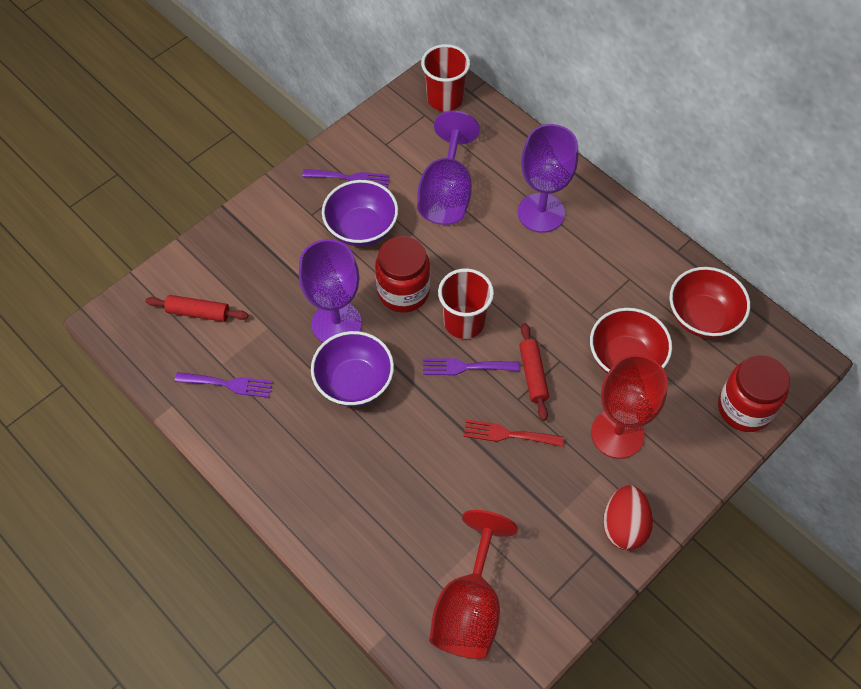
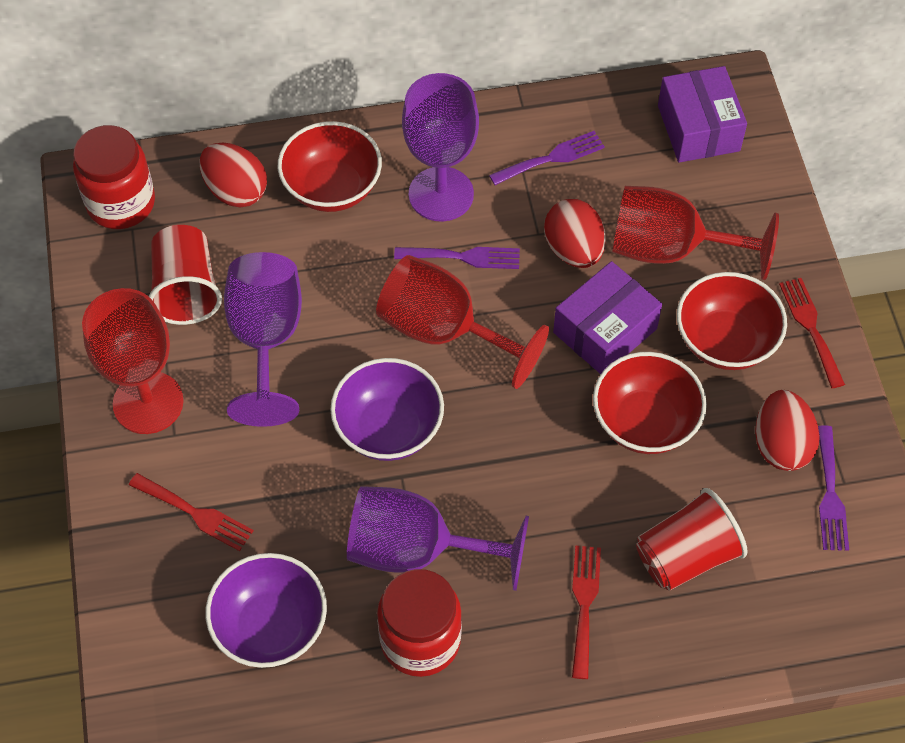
purple box: none = 0 -> [553,261,662,374] [658,66,747,163] = 2
red bowl: [590,308,672,373] [670,267,750,338] = 2 -> [278,121,382,212] [593,352,707,454] [677,272,787,370] = 3
red egg: [603,485,653,550] = 1 -> [200,143,267,208] [544,199,606,268] [755,390,820,471] = 3
red fork: [463,419,564,447] = 1 -> [129,473,253,551] [572,545,601,679] [779,278,845,388] = 3
red goblet: [429,510,518,659] [591,354,668,459] = 2 -> [82,288,184,434] [376,255,549,389] [612,186,779,280] = 3
red rolling pin: [146,295,248,322] [519,323,549,421] = 2 -> none = 0

